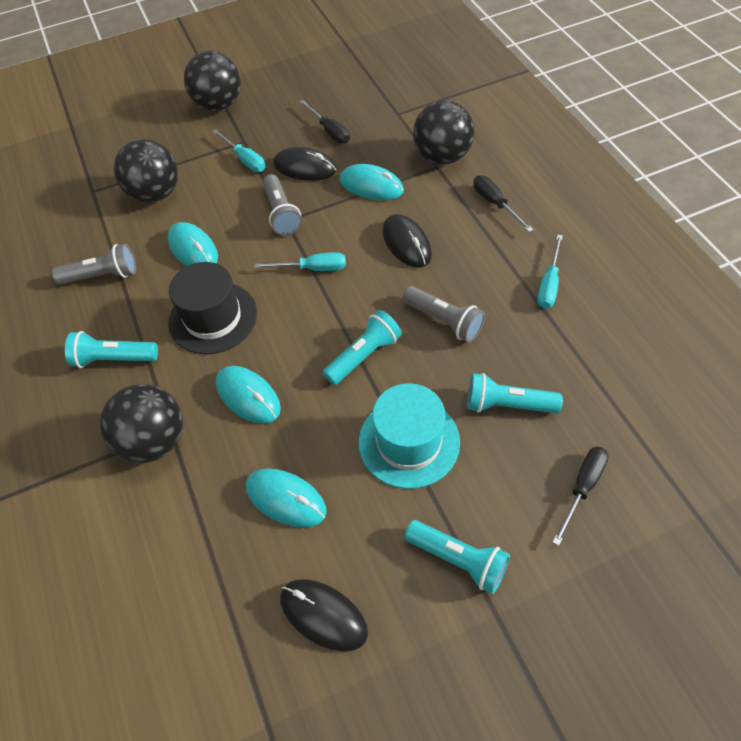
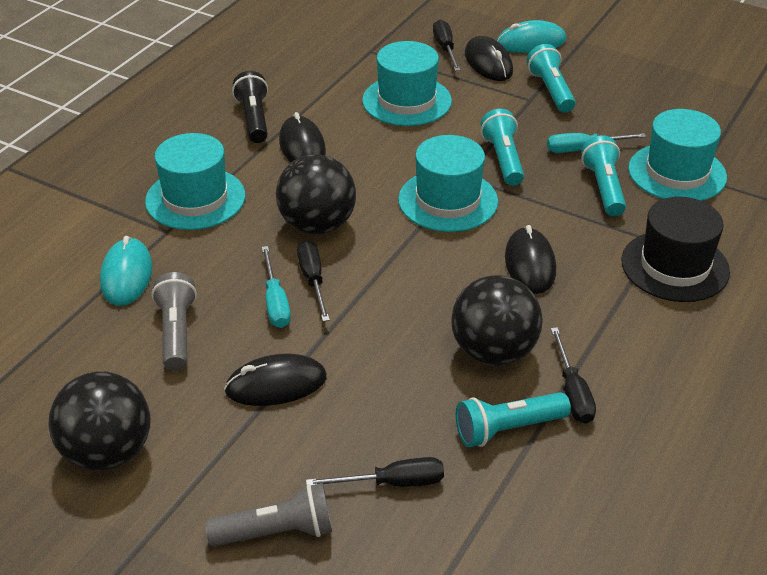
black ball: [100,384,183,464] [113,139,178,203] [184,51,241,111] [413,100,474,165] = 4 -> [48,371,151,471] [276,154,356,235] [451,275,543,366] = 3
black flashlight: none = 0 -> [232,71,268,143] = 1
black mouse: [273,147,336,181] [280,579,368,652] [382,214,432,267] = 3 -> [224,354,327,406] [279,112,326,162] [465,36,513,81] [505,225,556,294] = 4
black screwdriver: [300,100,350,143] [474,175,533,232] [553,447,609,546] = 3 -> [297,240,330,322] [306,457,444,487] [433,20,461,71] [551,327,596,424] = 4
grey flashlight: [52,244,136,285] [263,174,302,236] [403,286,485,342] = 3 -> [152,272,197,371] [205,483,332,547] = 2
turquoise hat: [359,383,460,489] = 1 -> [145,133,245,230] [362,41,452,126] [398,135,498,232] [628,109,727,201] = 4
turquoise mouse: [168,222,218,266] [216,366,281,424] [246,469,327,528] [339,164,404,200] = 4 -> [100,236,152,306] [497,20,566,53] = 2
turquoise screwdriver: [212,129,265,172] [254,252,346,271] [537,235,563,309] = 3 -> [262,246,291,328] [547,133,646,153] = 2

